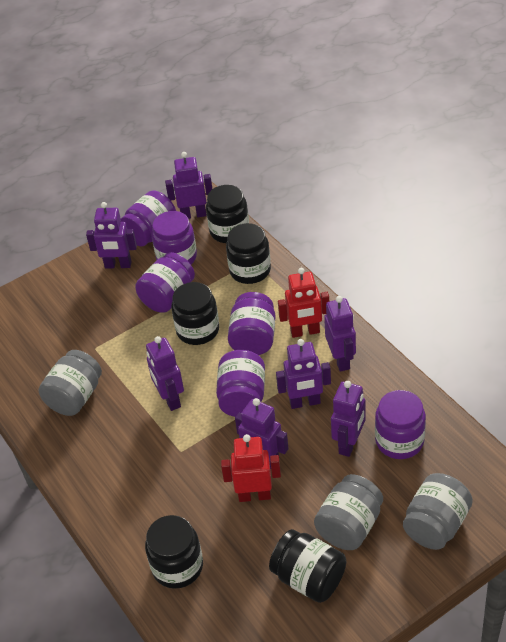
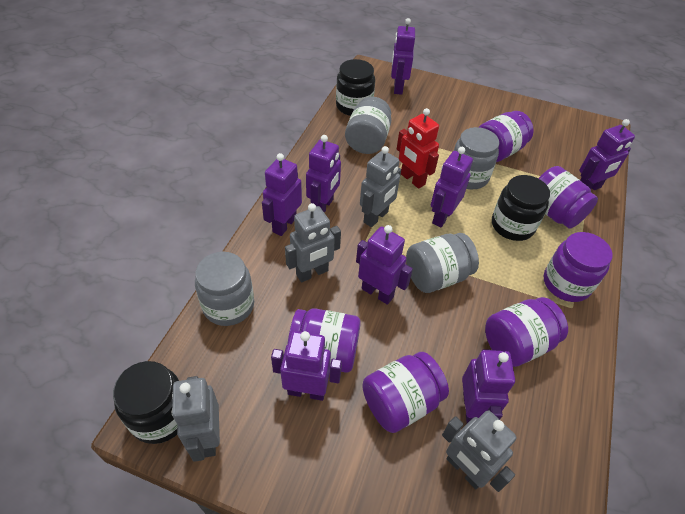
black jar: [145,515,203,589] [171,282,219,345] [206,185,249,243] [226,223,271,284] [269,529,346,603] = 5 -> [113,361,179,444] [336,59,375,116] [492,175,550,241] = 3
grey jar: [39,350,102,416] [314,474,383,550] [403,473,473,550] = 3 -> [195,252,254,326] [345,97,391,154] [406,233,479,293] [454,127,499,189] = 4
grey robot: none = 0 -> [172,376,220,462] [285,203,341,282] [360,146,401,227] [442,410,517,492] = 4
purple robot: [86,202,137,269] [146,336,184,411] [165,152,212,219] [235,398,289,469] [276,339,331,409] [324,296,356,372] [331,381,366,457] = 7 -> [262,153,302,236] [271,331,342,401] [306,135,341,213] [356,225,413,305] [391,18,415,95] [431,147,473,227] [462,349,515,423] [579,119,635,190] = 8
red robot: [221,434,281,502] [278,268,329,338] = 2 -> [397,108,439,189] = 1

